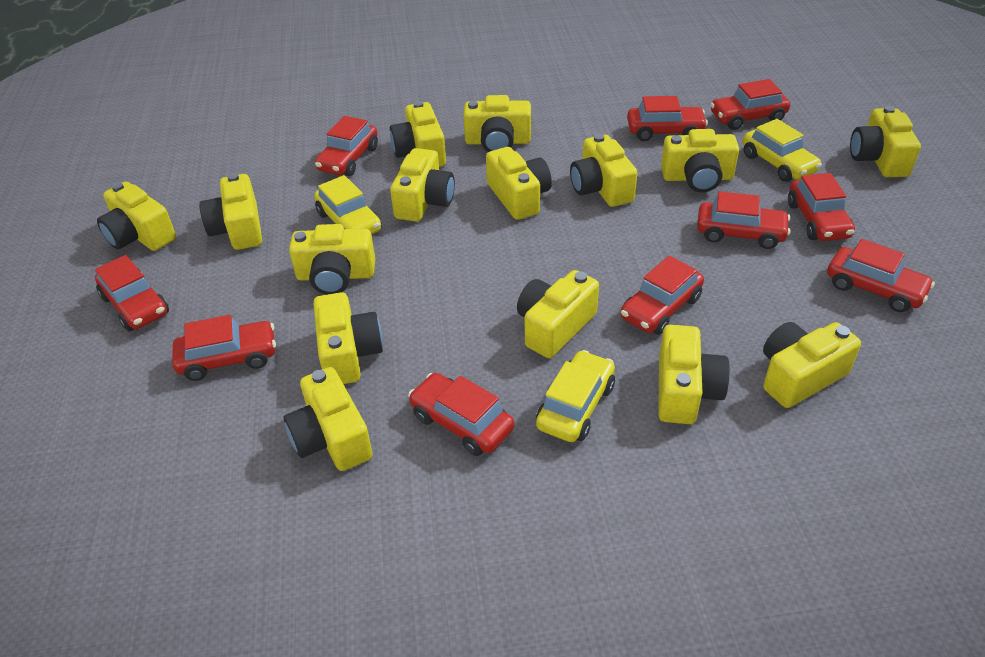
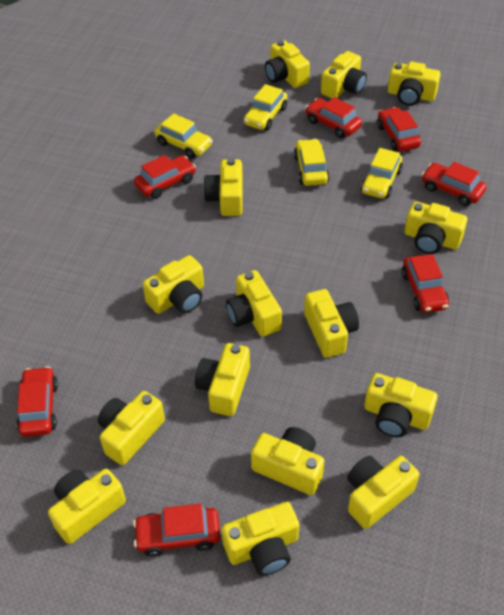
red car: [95,255,169,331] [172,315,276,381] [315,116,378,176] [408,373,514,456] [621,256,704,335] [627,96,708,141] [697,191,791,249] [710,79,790,130] [788,173,855,241] [827,239,935,312] = 10 -> [16,366,58,437] [133,504,221,557] [134,155,196,199] [305,97,362,138] [377,107,421,152] [402,254,449,313] [422,162,487,206] = 7
yellow car: [314,175,382,234] [536,350,615,442] [743,119,822,182] = 3 -> [154,113,213,159] [244,84,287,131] [294,139,329,186] [361,148,403,199] = 4

